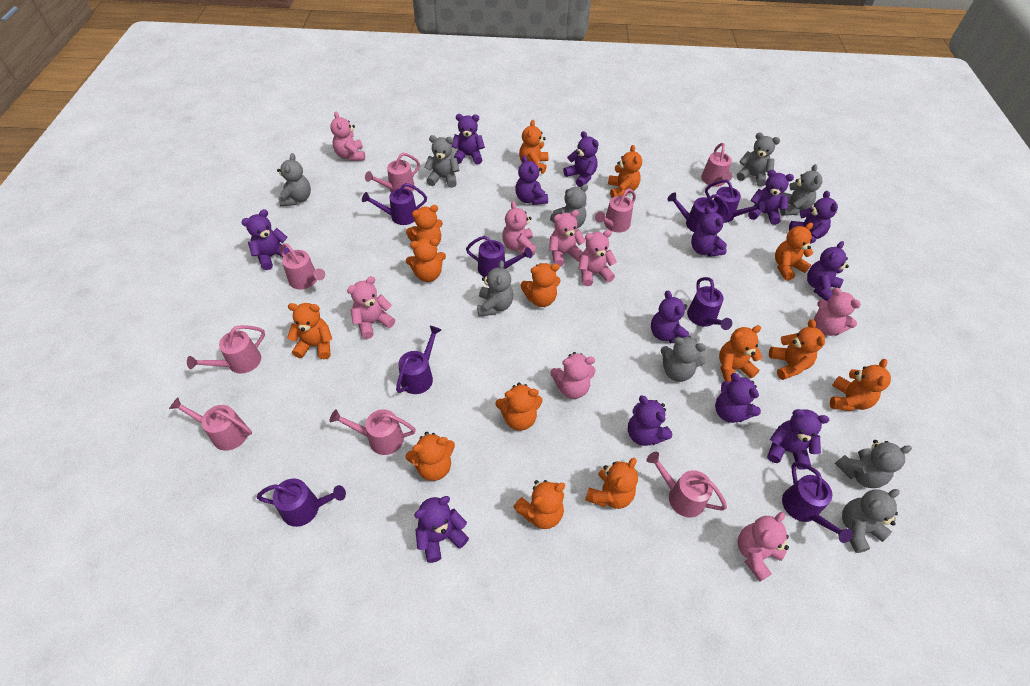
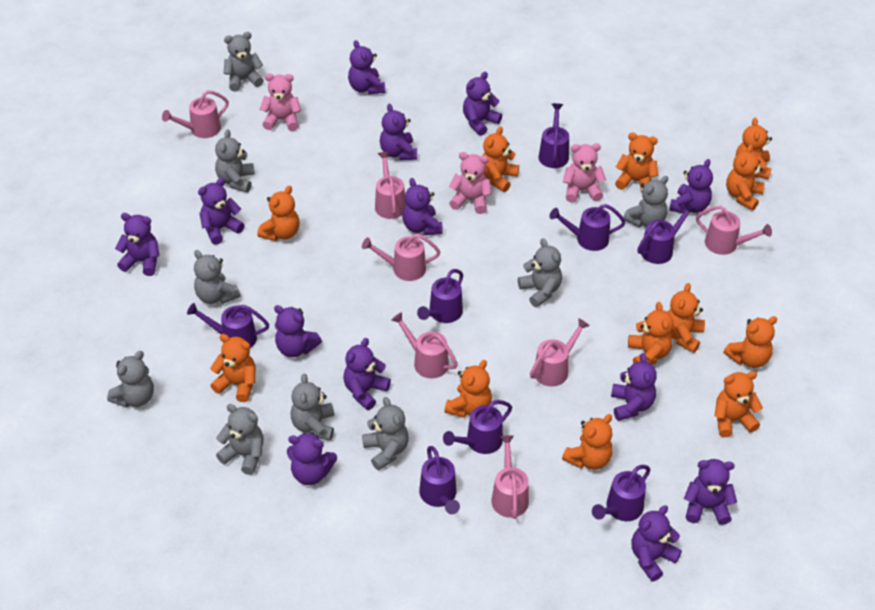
orange teddy bear: [287,303,332,359] [405,432,455,481] [406,205,443,246] [406,238,446,282] [495,382,543,431] [514,480,565,529] [519,120,548,174] [520,263,561,307] [585,458,638,509] [608,145,642,198] [719,325,762,382] [769,319,825,380] [775,223,813,281] [830,359,891,411] = 14 -> [210,334,256,402] [257,186,300,241] [444,360,492,418] [483,126,519,192] [562,414,613,470] [615,133,658,193] [628,302,673,365] [668,283,705,353] [715,371,763,437] [723,316,777,368] [726,144,764,210] [736,118,772,179] = 12
pink teddy bear: [330,112,365,161] [347,276,395,339] [502,201,536,255] [549,210,586,267] [550,352,595,399] [579,230,617,286] [737,512,789,582] [814,288,861,336] = 8 -> [260,73,301,131] [449,152,492,214] [563,143,606,203] = 3
pink watering can: [169,397,252,451] [187,325,265,374] [280,243,325,290] [330,409,416,455] [365,153,420,192] [595,188,636,232] [647,452,727,517] [701,143,732,187] = 8 -> [162,90,229,138] [362,234,440,281] [375,152,406,219] [391,312,458,378] [491,435,529,519] [530,318,590,386] [696,206,772,255] = 7

